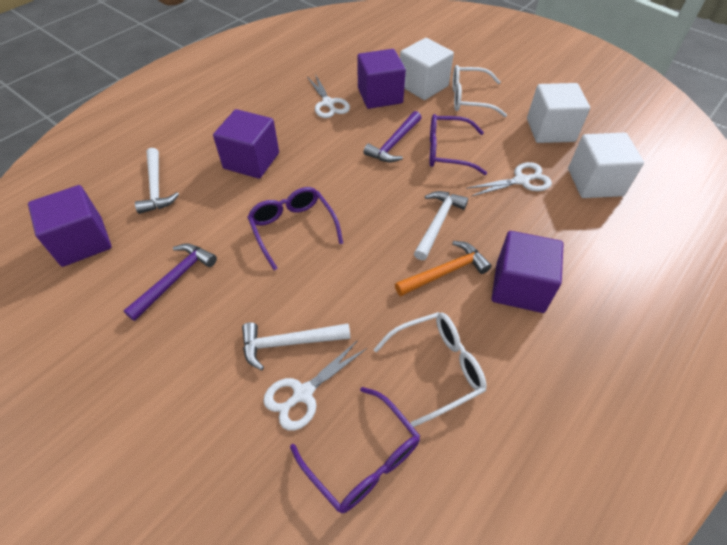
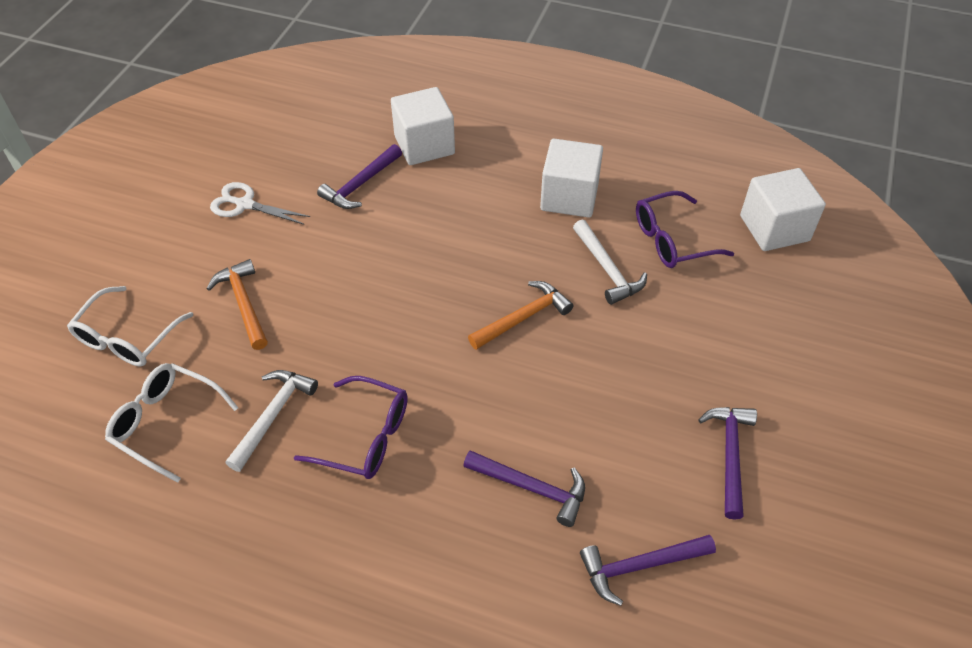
orange hammer: [395,241,491,296] = 1 -> [206,259,268,350] [468,281,573,350] = 2
purple cube: [28,185,112,267] [213,109,279,179] [357,49,406,109] [492,231,564,313] = 4 -> none = 0
purple glasses: [247,187,343,270] [290,387,420,513] [429,114,487,175] = 3 -> [294,376,408,479] [636,191,734,268] = 2
purple hammer: [123,243,217,321] [364,111,421,162] = 2 -> [317,144,402,209] [463,450,585,527] [580,535,716,606] [698,407,757,520] = 4
white hammer: [135,148,179,214] [242,322,350,370] [414,191,468,260] = 3 -> [225,370,318,472] [573,219,647,305] = 2
white scissors: [263,340,367,431] [307,74,350,118] [466,162,552,196] = 3 -> [210,182,310,225] = 1

